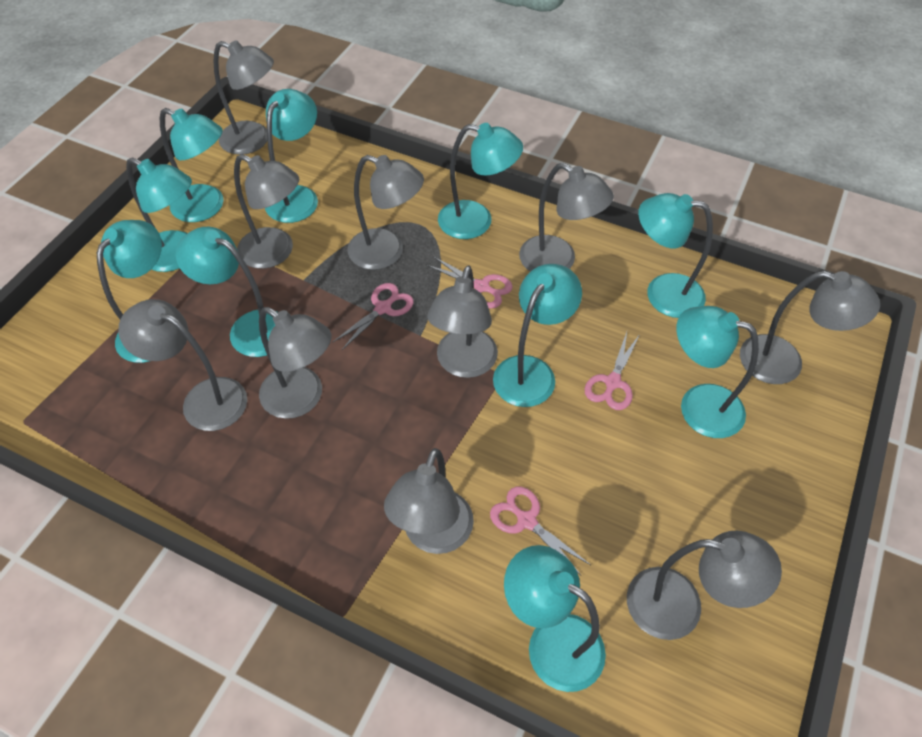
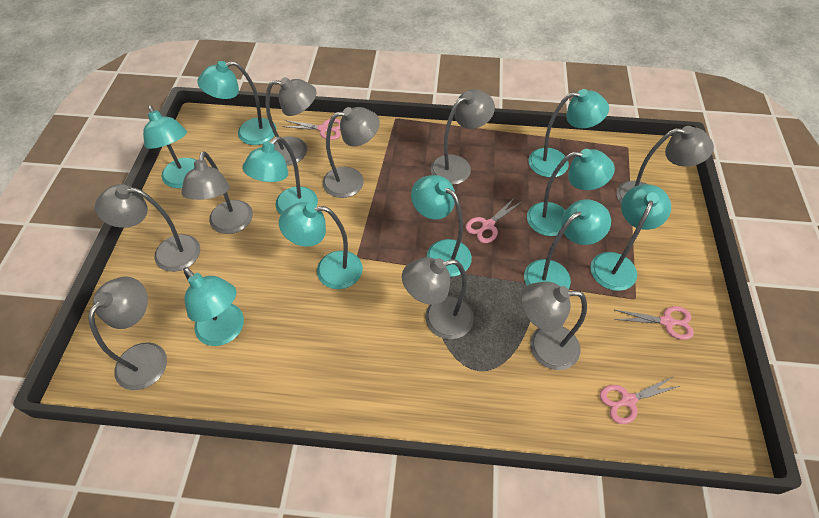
grey lamp: [118,299,247,431] [213,40,274,155] [234,154,299,269] [259,307,332,419] [348,155,424,270] [384,448,474,554] [427,265,498,378] [519,163,614,272] [627,531,782,640] [740,271,880,384] = 10 -> [88,276,167,390] [95,184,200,272] [181,152,253,234] [266,77,316,165] [323,107,380,198] [402,257,474,339] [431,89,495,185] [521,282,587,370] [616,126,714,204] = 9

